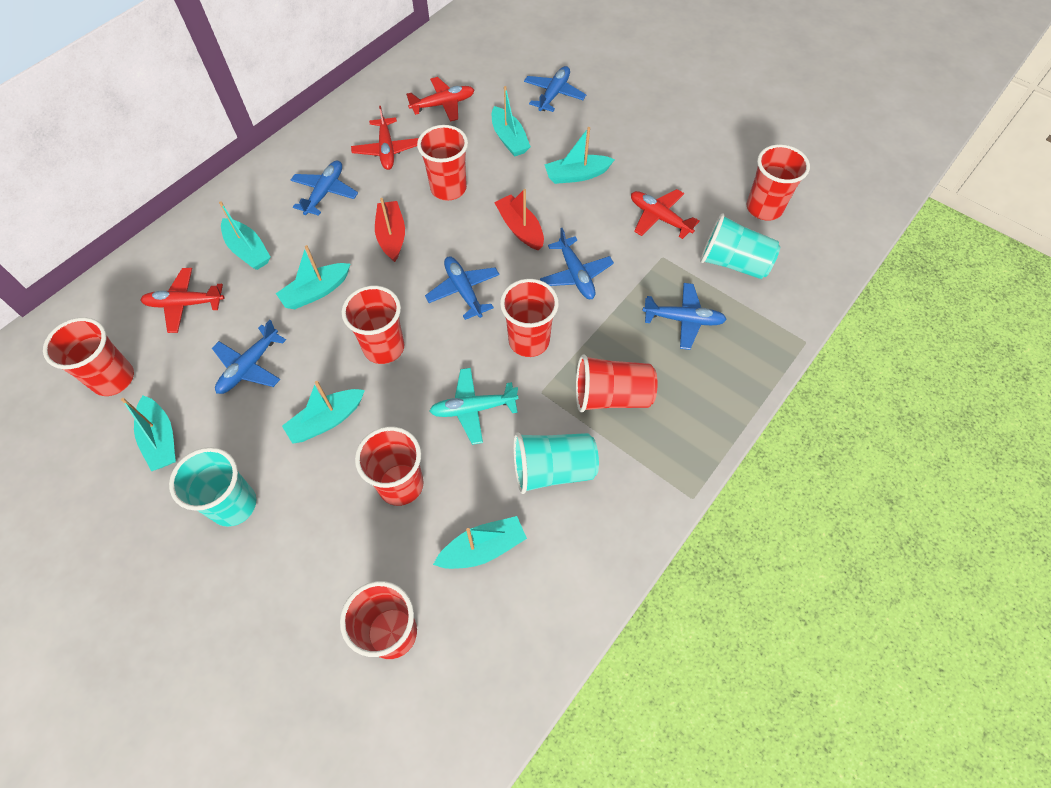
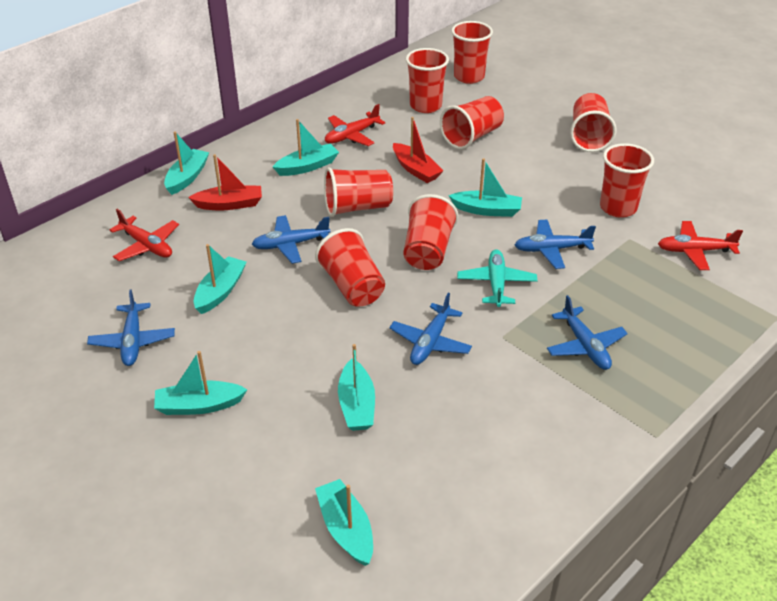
blue plane: [212,320,286,394] [291,160,358,216] [425,256,500,320] [524,66,586,112] [540,228,614,299] [642,283,727,350] = 6 -> [87,289,175,366] [252,215,330,264] [389,293,472,365] [515,219,596,269] [547,295,628,370] = 5
red plane: [141,268,224,333] [351,106,418,170] [406,77,474,122] [631,189,700,239] = 4 -> [109,209,179,261] [325,104,385,146] [658,221,743,270] = 3
turquoise cup: [169,447,256,527] [513,432,599,494] [700,213,780,279] = 3 -> none = 0

